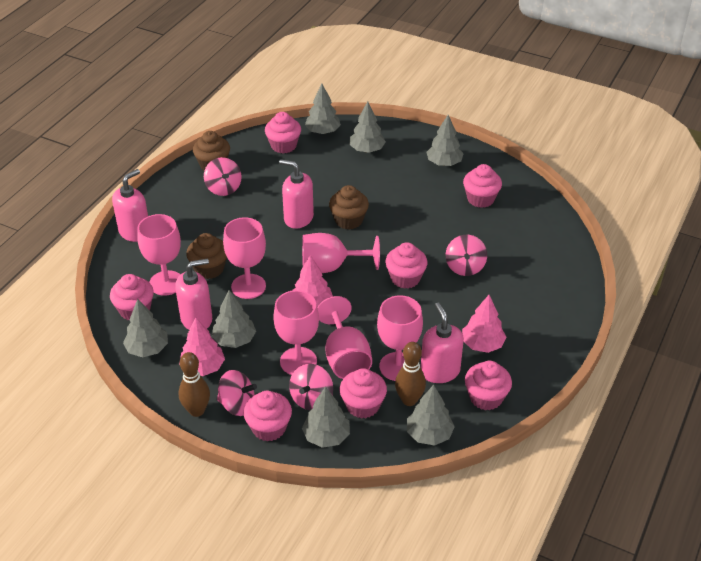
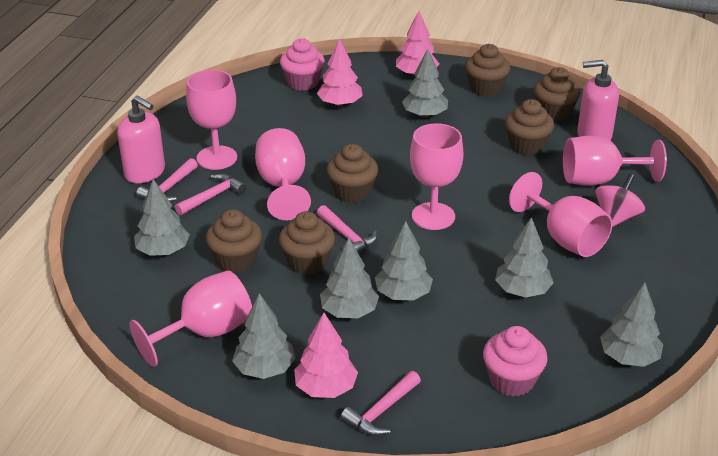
brown bowling pin: [179,352,210,417] [395,342,426,406] = 2 -> none = 0
brown cupcake: [186,233,227,279] [193,131,230,171] [329,185,369,230] = 3 -> [206,209,262,273] [279,211,335,275] [327,144,378,203] [465,44,511,96] [505,99,554,155] [534,67,581,121] = 6
pink cupcake: [110,274,154,320] [243,391,292,442] [265,112,301,154] [340,368,387,419] [385,242,427,289] [463,164,502,208] [465,361,512,410] = 7 -> [280,38,325,91] [483,326,548,396] = 2
pink hammer: none = 0 -> [136,158,198,202] [175,174,246,215] [317,205,377,253] [341,371,421,436] = 4
pink soap dispenser: [112,169,148,242] [175,258,212,330] [279,159,314,229] [421,303,464,383] = 4 -> [117,96,165,183] [577,60,619,140] = 2
pink spinning top: [204,157,242,196] [217,370,257,416] [289,364,333,410] [446,235,487,276] = 4 -> [595,174,645,227] = 1

